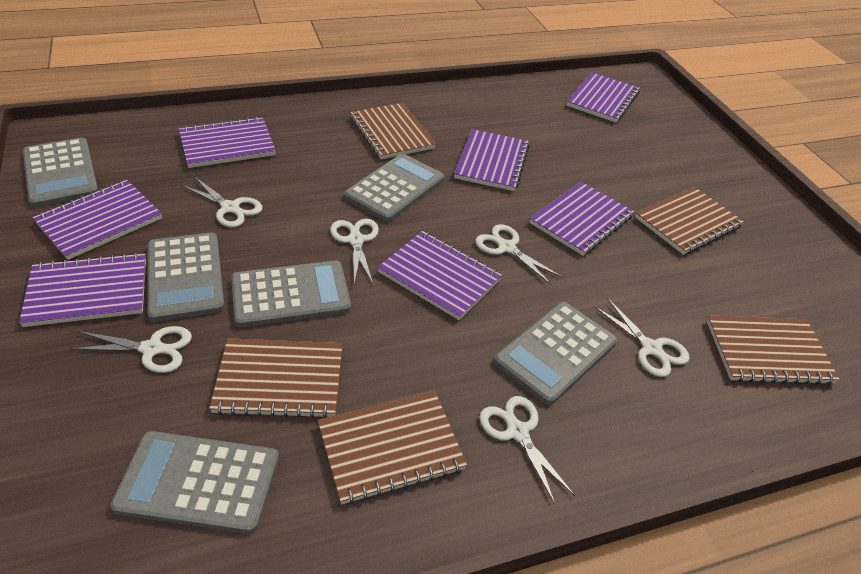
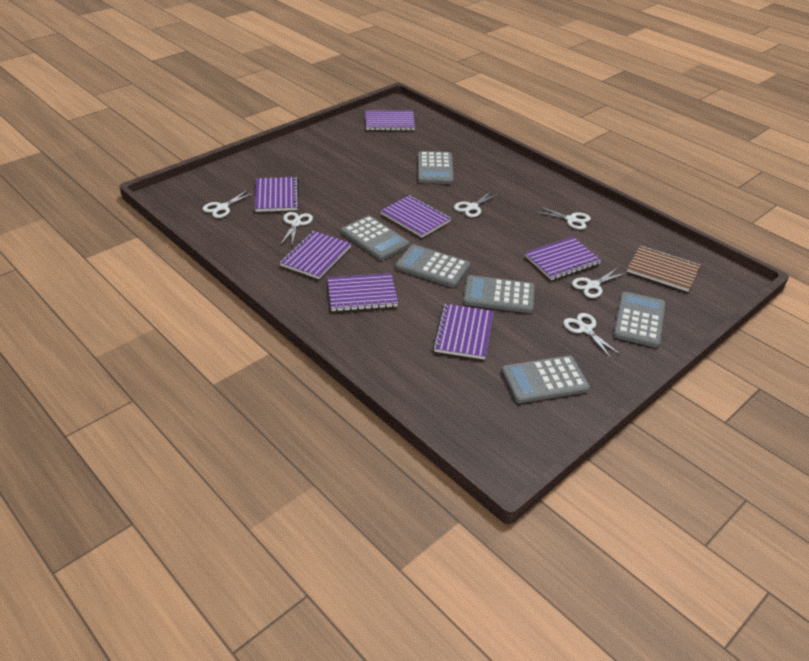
brown notebook: [209,338,343,418] [317,391,467,505] [350,103,436,159] [635,187,744,255] [706,315,840,385] = 5 -> [627,245,701,292] = 1

